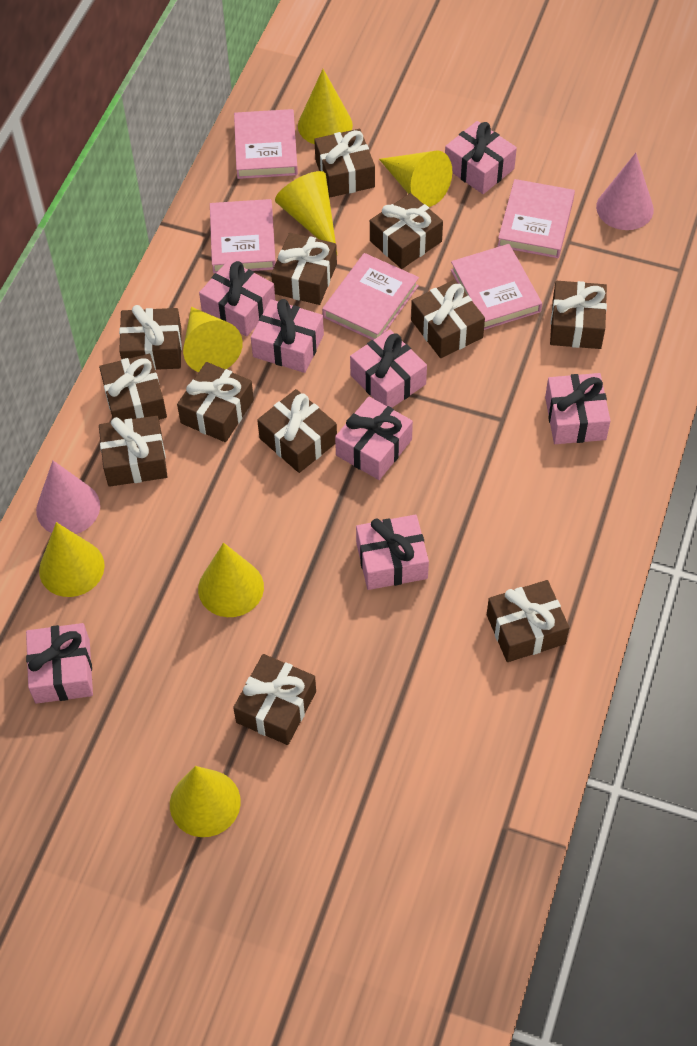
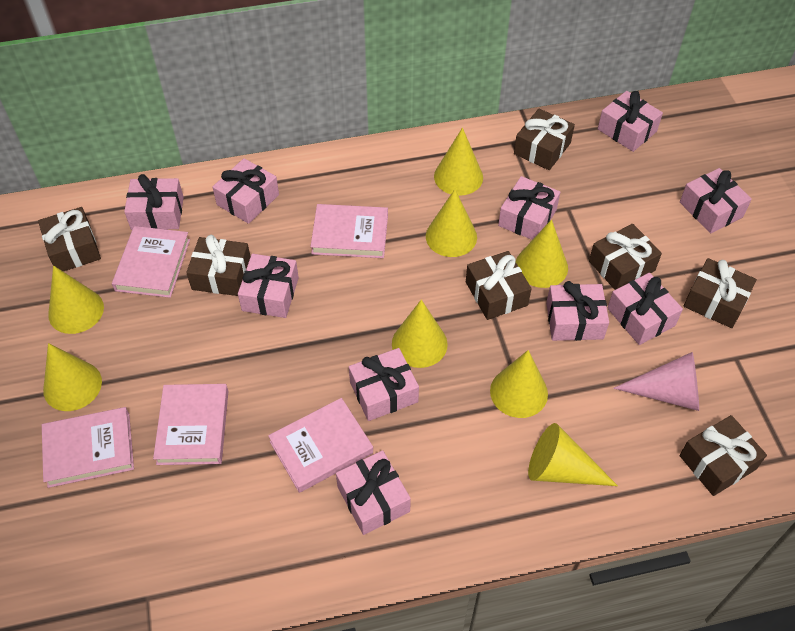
brown gift: [99,354,167,421] [99,416,168,487] [119,305,182,370] [177,362,254,442] [233,654,316,745] [257,389,337,473] [271,233,337,305] [314,129,375,197] [370,193,443,269] [411,280,485,358] [487,580,569,662] [550,281,607,349] = 12 -> [38,207,101,271] [186,235,251,296] [466,251,532,320] [514,109,575,170] [589,224,662,290] [680,415,767,496] [684,258,757,328] = 7
pink cone: [36,461,100,534] [596,153,654,230] = 2 -> [613,352,699,411] = 1
pink gift: [26,623,93,704] [199,260,275,337] [251,299,324,373] [335,397,413,480] [350,329,427,408] [356,515,429,590] [445,121,517,194] [545,373,611,444] = 8 -> [124,174,184,230] [213,158,279,224] [238,254,299,318] [336,450,411,535] [349,348,419,421] [498,176,560,240] [546,281,609,341] [598,91,663,152] [607,273,683,345] [680,168,752,233] = 10
yellow cone: [39,522,105,597] [170,766,241,837] [183,307,243,372] [198,543,264,617] [275,171,337,249] [298,69,353,144] [379,151,452,207] = 7 -> [43,343,102,411] [48,265,104,334] [392,300,448,368] [426,189,477,257] [434,128,483,196] [490,350,548,418] [516,219,568,288] [528,423,618,486] = 8

